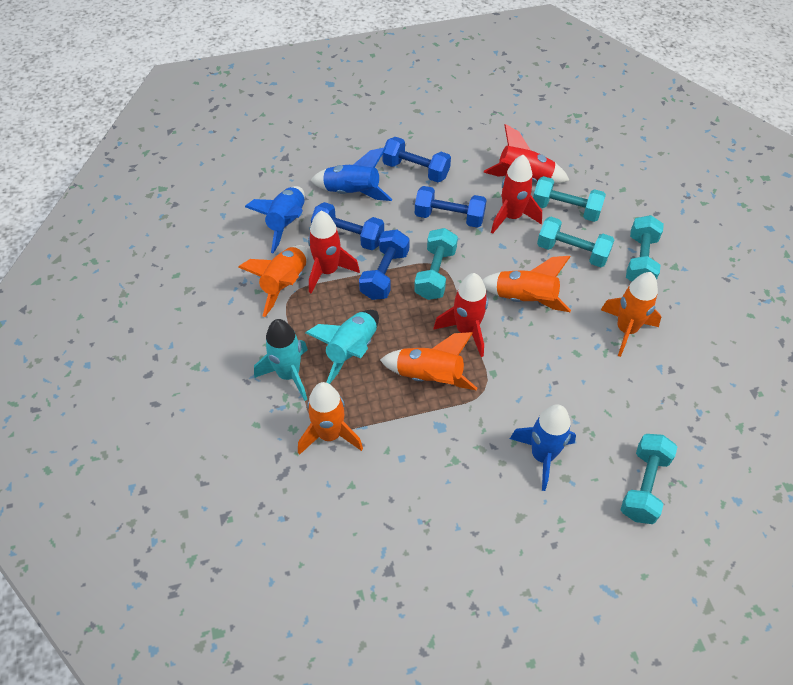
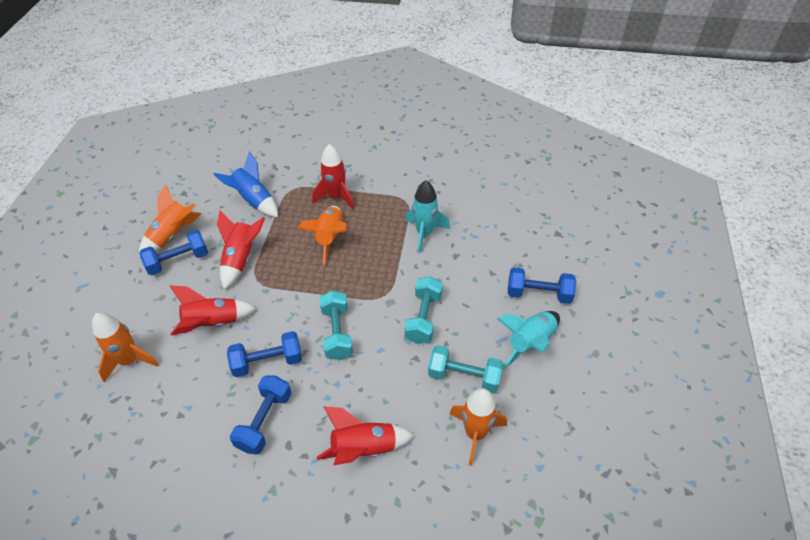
blue rocket: [245,186,305,254] [310,147,392,201] [510,404,576,491] = 3 -> [213,152,278,218] = 1
orange rocket: [238,245,308,317] [298,382,363,455] [380,332,477,390] [482,256,571,312] [601,272,661,357] = 5 -> [92,313,159,383] [139,184,202,258] [298,206,347,265] [450,388,507,466] = 4
turquoise dumbbell: [414,228,458,300] [533,176,606,222] [537,217,614,267] [621,434,677,524] [626,215,664,282] = 5 -> [319,291,353,360] [405,276,443,344] [428,345,503,393] = 3

